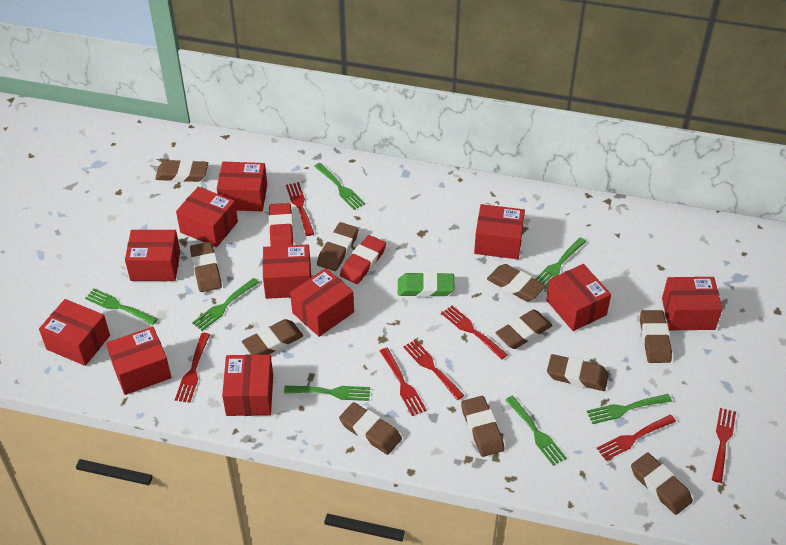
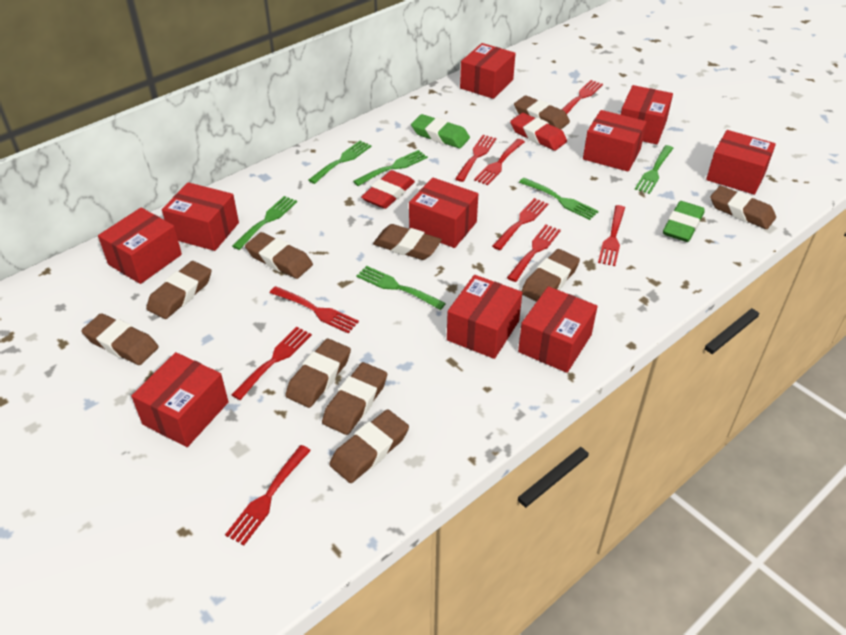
brown eraser: [155,159,208,182] [190,242,222,292] [242,319,303,355] [317,222,359,271] [339,402,402,455] [461,396,504,457] [487,264,546,301] [495,310,552,349] [547,354,609,391] [631,453,693,515] [640,310,672,363] = 11 -> [81,313,159,365] [146,261,211,319] [245,232,313,279] [285,339,351,408] [322,362,387,435] [329,409,409,483] [373,224,442,260] [514,95,570,129] [521,249,580,302] [710,186,776,229] = 10
green eraser: [398,272,455,297] = 1 -> [411,114,470,148] [663,201,705,242] = 2
green fork: [85,288,158,325] [192,278,259,331] [284,386,370,401] [314,163,365,210] [505,396,567,466] [535,237,587,289] [587,394,672,424] = 7 -> [232,196,297,250] [308,141,371,184] [353,150,428,186] [357,266,446,310] [519,178,599,220] [635,145,674,194] = 6
red box: [39,299,110,366] [106,326,172,395] [125,230,180,281] [176,187,238,247] [217,162,267,211] [222,354,273,416] [263,245,311,299] [290,268,354,337] [474,204,525,259] [546,264,611,331] [662,277,723,330] = 11 -> [98,207,182,284] [131,352,228,447] [162,182,239,251] [409,178,478,248] [447,275,522,359] [460,43,516,99] [518,286,598,373] [583,110,647,172] [621,85,673,145] [706,130,776,195] = 10
red fork: [175,333,210,403] [286,182,314,236] [380,348,427,416] [403,339,464,400] [441,306,508,360] [597,414,676,460] [712,408,736,483] = 7 -> [225,445,311,545] [231,327,312,400] [270,286,359,333] [455,135,496,182] [474,139,525,185] [492,198,548,250] [507,225,561,282] [562,80,603,114] [598,205,625,266] = 9

